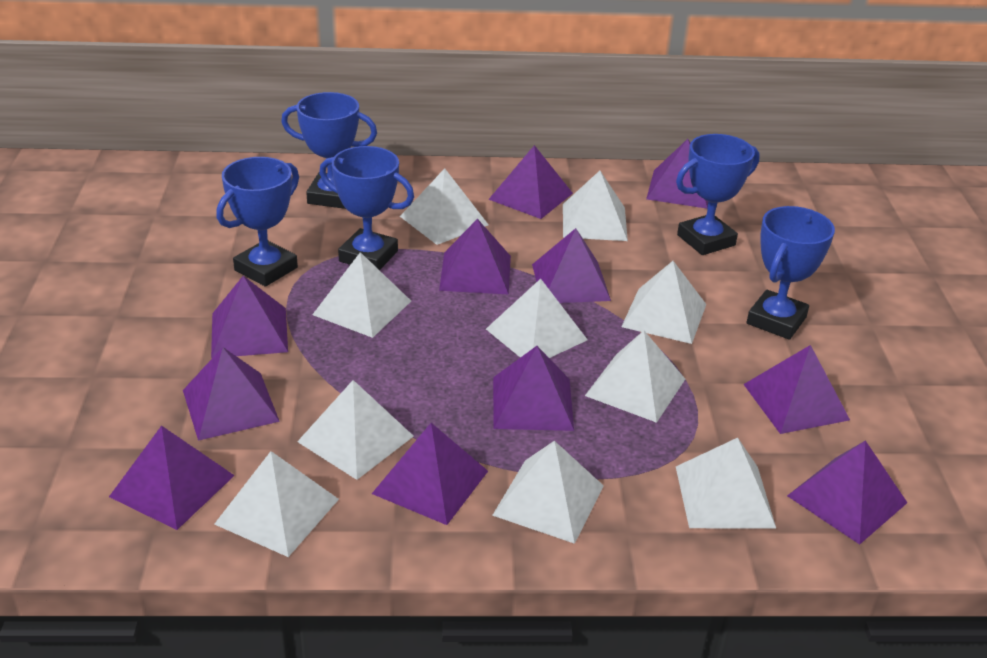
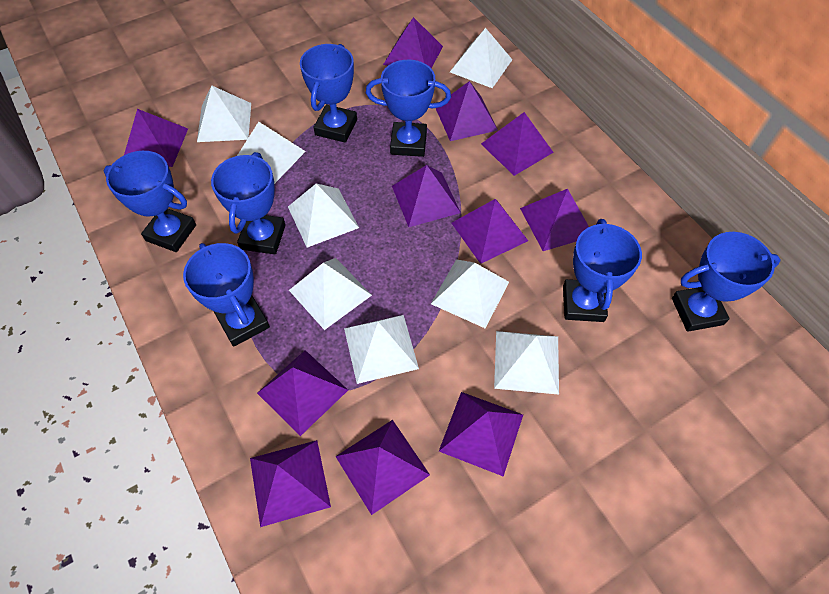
blue trophy: [216,157,299,287] [281,92,377,209] [319,146,414,270] [676,134,760,255] [747,206,835,340] = 5 -> [104,151,196,252] [183,243,270,347] [211,152,286,254] [300,44,357,143] [366,60,451,157] [563,219,642,322] [672,232,780,332] = 7
white pyramid: [214,451,339,557] [297,380,414,480] [312,252,411,338] [400,168,489,245] [486,279,588,358] [492,441,604,544] [563,171,628,241] [585,331,685,423] [621,261,706,344] [676,438,776,529] = 10 -> [197,85,251,142] [237,122,306,184] [288,184,359,247] [289,258,372,330] [344,315,419,384] [431,259,509,328] [450,28,512,88] [494,331,559,395] = 8

